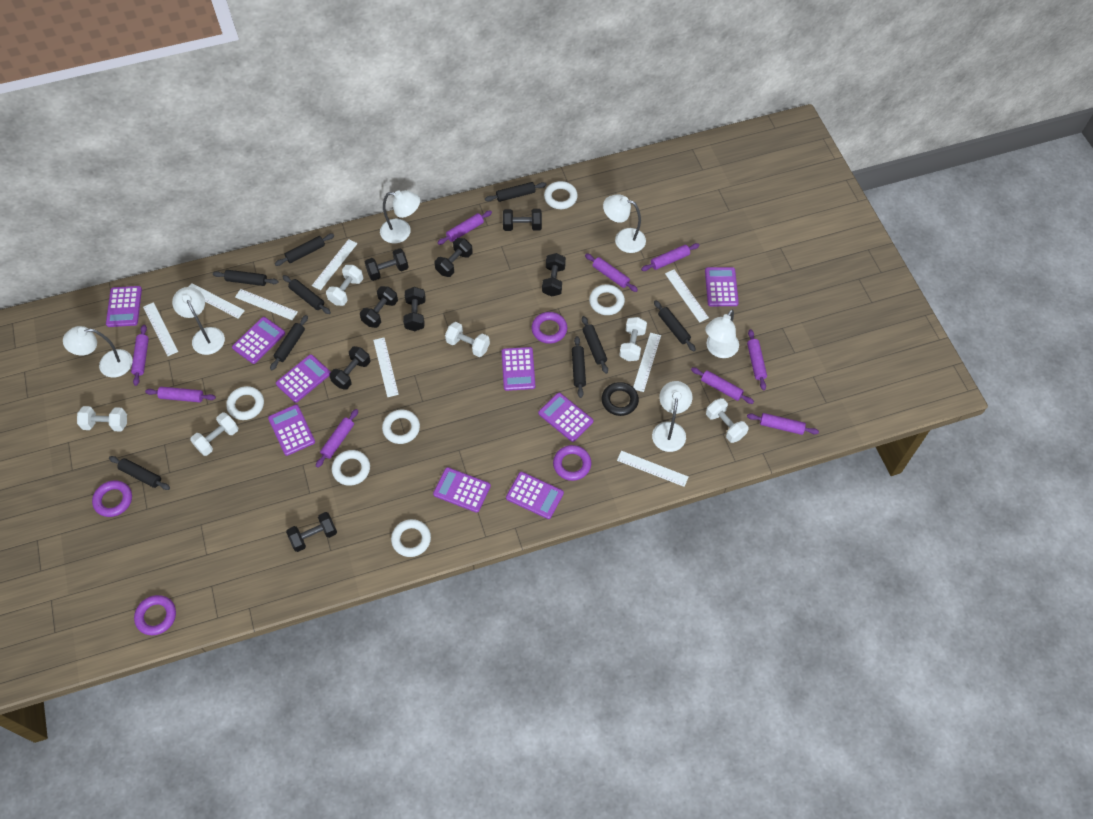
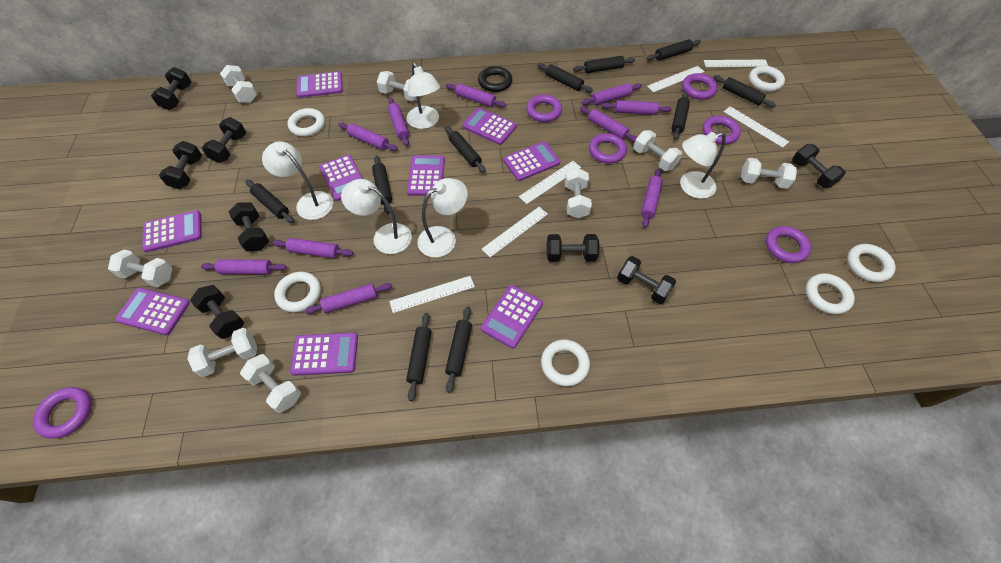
black rolling pin: [109,456,170,490] [213,270,278,286] [270,315,308,370] [275,234,334,266] [282,275,331,314] [485,182,546,202] [572,336,586,398] [582,316,608,374] [654,300,696,351] = 9 -> [245,180,294,223] [372,155,392,214] [406,313,431,401] [445,126,486,173] [445,306,472,393] [537,63,593,93] [573,56,635,73] [647,39,701,61] [672,92,690,140] [713,75,776,108] = 10
purple ring: [92,480,132,517] [134,595,176,635] [532,312,567,344] [553,445,591,481] = 4 -> [33,387,92,439] [526,95,562,122] [589,133,627,164] [682,73,718,100] [702,116,741,145] [766,226,811,263] = 6
purple rolling pin: [131,325,149,386] [145,387,216,402] [316,409,358,468] [438,211,492,245] [585,253,638,292] [641,243,699,271] [691,367,754,404] [747,329,767,390] [747,413,819,435] = 9 -> [201,259,287,274] [273,238,353,258] [304,283,392,314] [338,123,398,151] [388,98,409,146] [446,83,506,108] [580,107,637,142] [581,83,642,105] [602,100,672,115] [641,168,663,228] = 10
white dumbbell: [77,406,127,432] [190,413,238,456] [326,265,363,306] [445,322,490,357] [619,317,647,361] [706,398,748,443] = 6 -> [108,250,172,288] [187,328,257,377] [220,65,257,103] [240,354,301,413] [377,71,417,101] [565,168,592,218] [634,130,682,171] [741,158,797,189] = 8
white lamp: [63,326,133,378] [172,287,225,355] [380,190,420,243] [603,194,646,253] [652,381,692,452] [705,310,739,358] = 6 -> [262,141,333,220] [341,179,412,254] [407,63,440,129] [417,178,468,257] [680,132,726,199] = 5
white ruler: [143,302,178,356] [189,283,245,318] [235,289,298,320] [312,239,358,290] [373,338,399,397] [617,451,688,487] [633,333,661,392] [665,270,709,323] = 8 -> [389,276,475,313] [482,207,548,257] [519,161,581,204] [647,66,704,92] [704,60,768,67] [724,106,789,148] = 6

